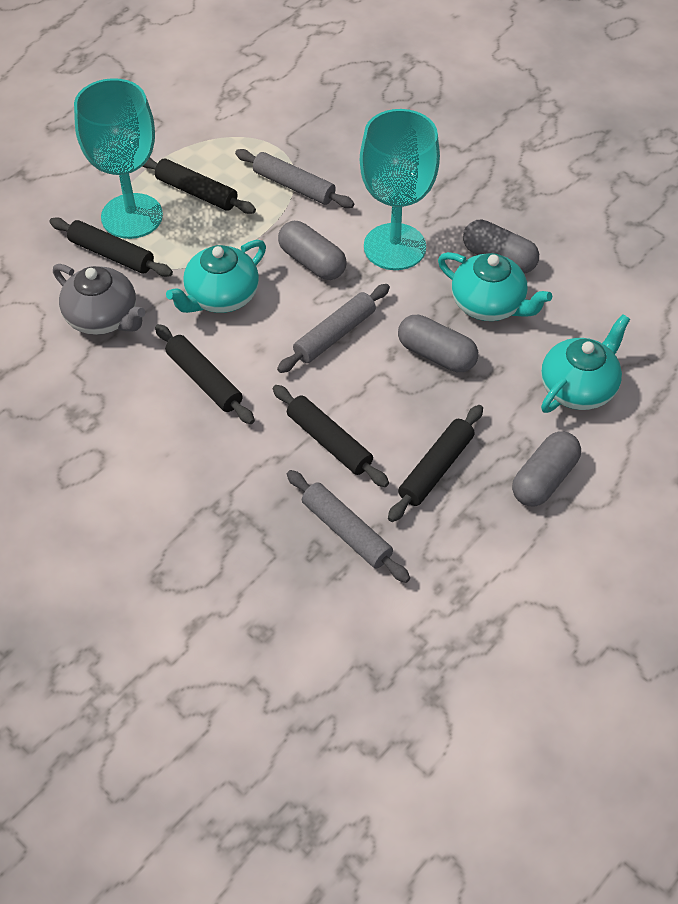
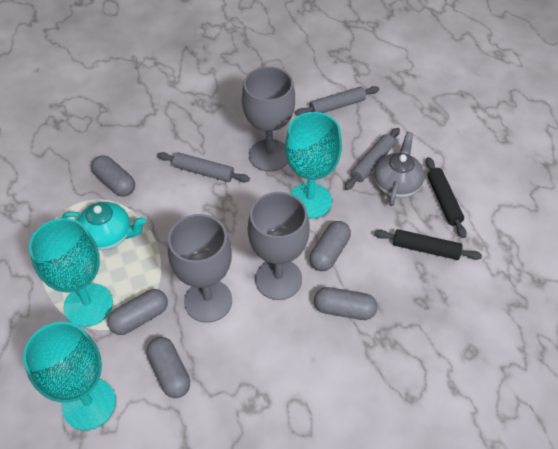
black rolling pin: [49,217,173,277] [143,157,256,214] [155,324,255,424] [273,385,389,487] [388,405,483,522] = 5 -> [374,229,482,260] [426,157,467,238] = 2
grey capsule: [278,221,346,280] [398,315,478,372] [463,219,539,274] [512,431,581,506] = 4 -> [91,155,135,197] [107,289,168,335] [147,337,190,398] [309,221,351,271] [314,287,377,320] = 5
grey goblet: none = 0 -> [168,214,232,323] [242,66,295,171] [248,192,310,300] = 3
turquoise goblet: [74,78,163,239] [360,109,440,270] = 2 -> [23,322,116,430] [29,218,113,327] [285,112,342,218] = 3
turquoise teapot: [166,240,266,313] [438,252,552,321] [541,314,630,413] = 3 -> [62,202,146,250] = 1

